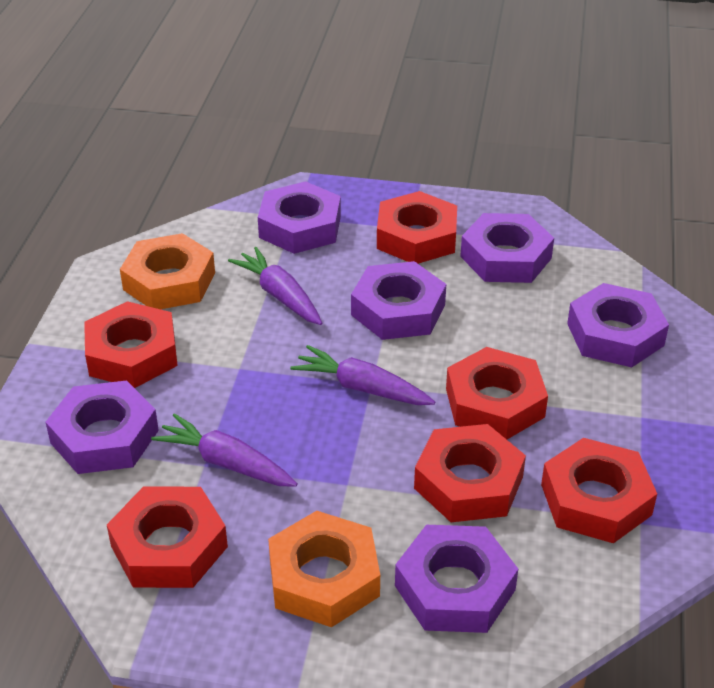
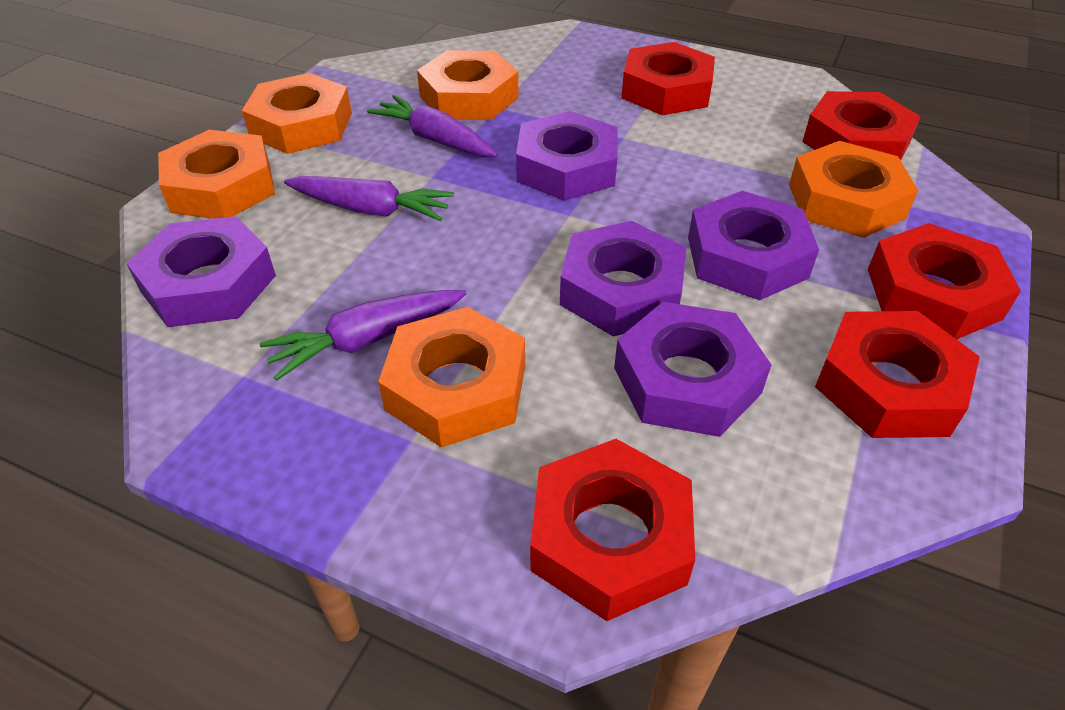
orange nut: [120,233,215,309] [268,511,380,627] = 2 -> [158,130,275,219] [242,73,352,154] [378,307,525,448] [417,50,519,120] [789,141,918,238] = 5
purple nut: [46,380,159,474] [258,181,341,254] [351,261,446,340] [395,525,518,633] [460,213,554,283] [567,283,669,367] = 6 -> [126,216,276,327] [516,111,618,201] [560,221,686,337] [614,302,771,437] [688,191,819,300] = 5
red nut: [84,301,178,388] [107,486,228,588] [377,191,457,264] [414,424,526,522] [446,347,548,439] [541,438,657,543] = 6 -> [530,439,695,621] [621,42,715,115] [802,91,921,160] [815,311,980,438] [868,223,1021,339] = 5

